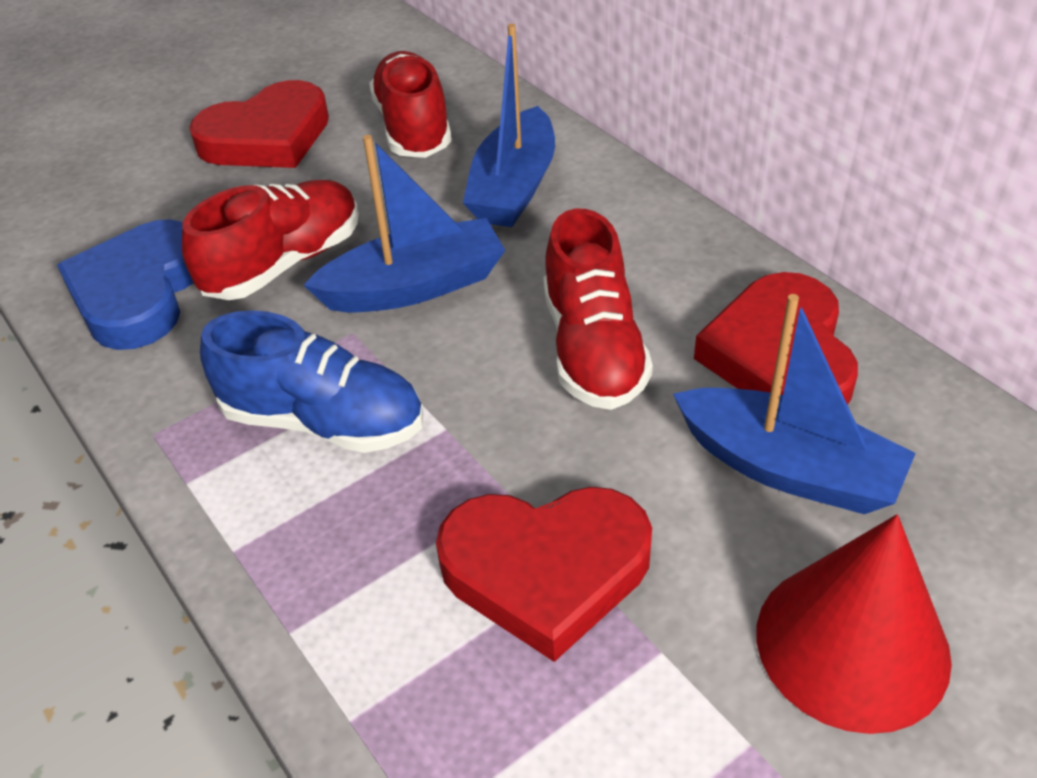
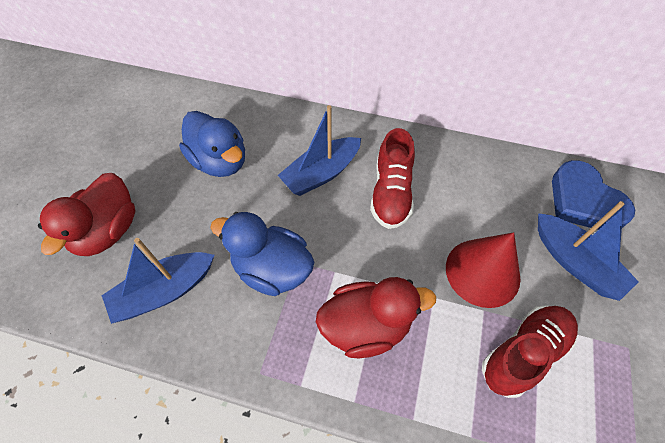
blue duck: none = 0 -> [179,111,245,177] [210,212,314,296] = 2
blue shoe: [200,310,423,453] = 1 -> none = 0
red duck: none = 0 -> [38,173,136,256] [316,277,436,358] = 2
red heart: [189,80,329,168] [436,487,652,662] [694,272,858,405] = 3 -> none = 0
red shoe: [182,180,359,300] [369,51,452,158] [543,209,653,410] = 3 -> [370,128,415,229] [482,305,578,398] = 2

